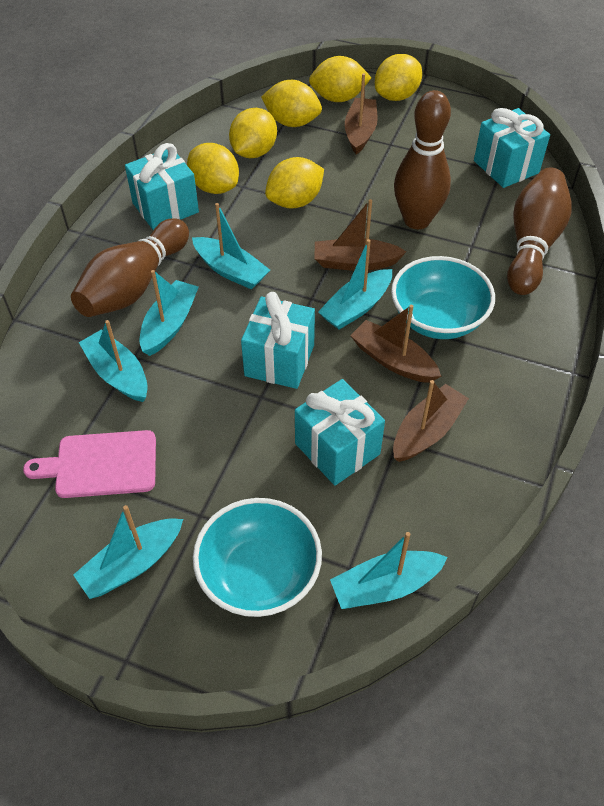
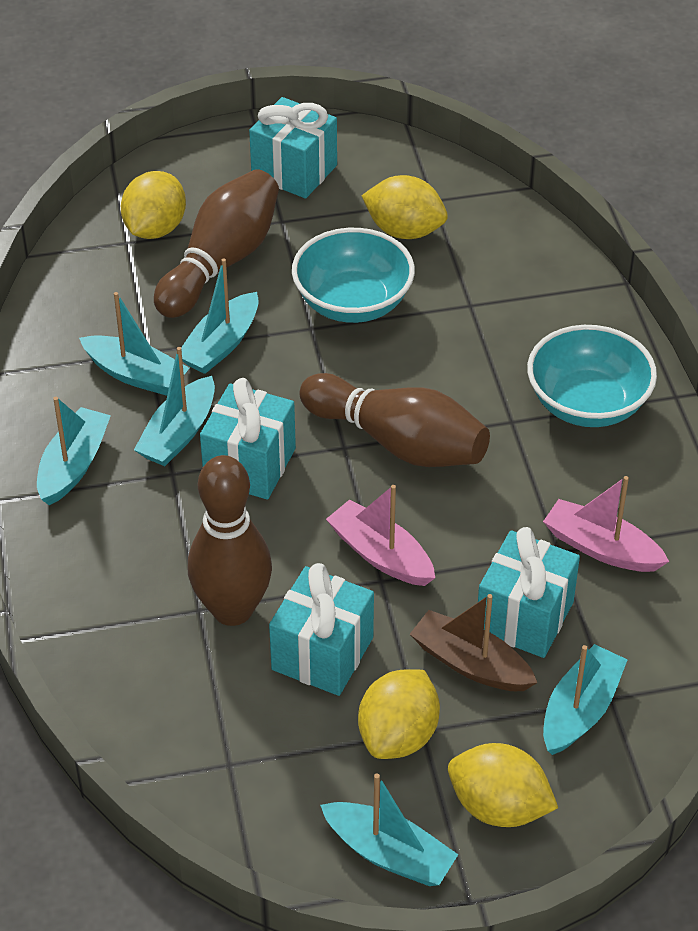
brown boat: [315,199,407,271] [345,73,378,154] [350,305,441,383] [393,380,469,462] = 4 -> [410,594,537,691] = 1
pink boat: none = 0 -> [326,485,435,586] [543,476,669,572] = 2
pink cutting board: [23,430,156,498] = 1 -> none = 0
yellow lemon: [187,143,239,194] [229,108,277,158] [261,80,322,127] [265,157,324,208] [309,56,371,102] [375,54,422,101] = 6 -> [121,171,186,239] [358,669,440,759] [361,175,448,239] [448,743,558,827] = 4

